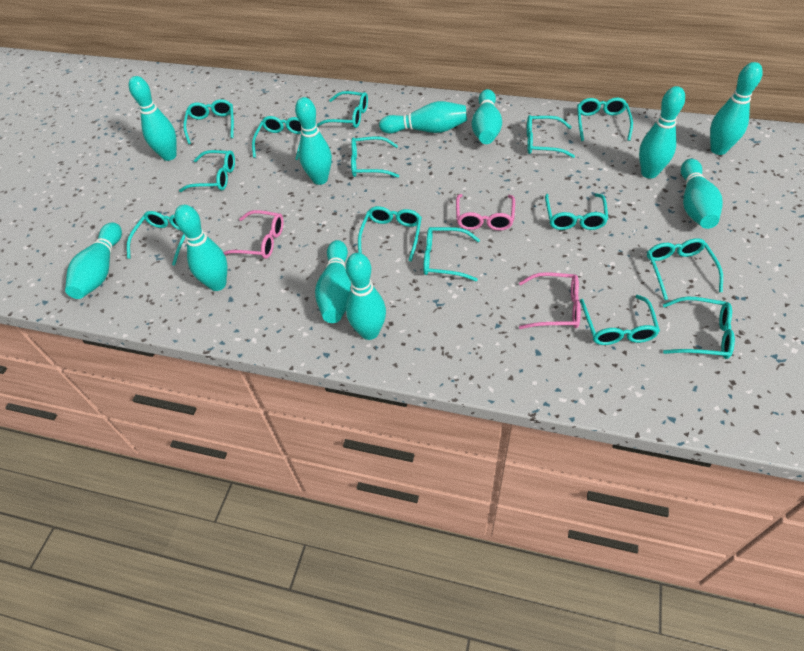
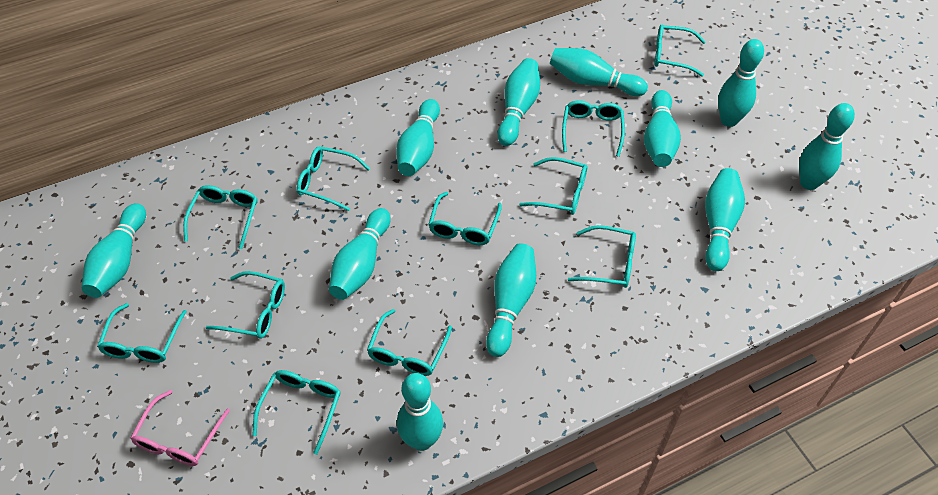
pink glasses: [223,210,284,259] [456,194,515,231] [519,272,581,329] = 3 -> [131,390,230,466] = 1
turquoise glasses: [127,211,185,266] [179,150,235,192] [183,99,234,144] [252,116,301,160] [317,91,368,128] [351,136,399,178] [358,206,422,262] [423,227,480,281] [527,115,575,158] [545,194,608,230] [577,98,633,141] [580,295,660,345] [647,238,723,300] [663,297,735,359] = 14 -> [97,303,187,363] [183,185,257,249] [206,271,285,339] [252,370,341,455] [297,146,370,211] [367,309,452,376] [428,192,502,245] [519,157,587,215] [562,100,625,157] [568,225,636,288] [654,25,706,77] = 11

